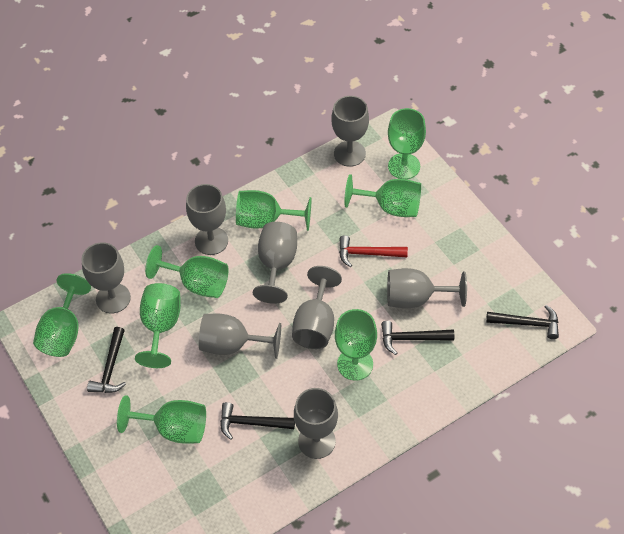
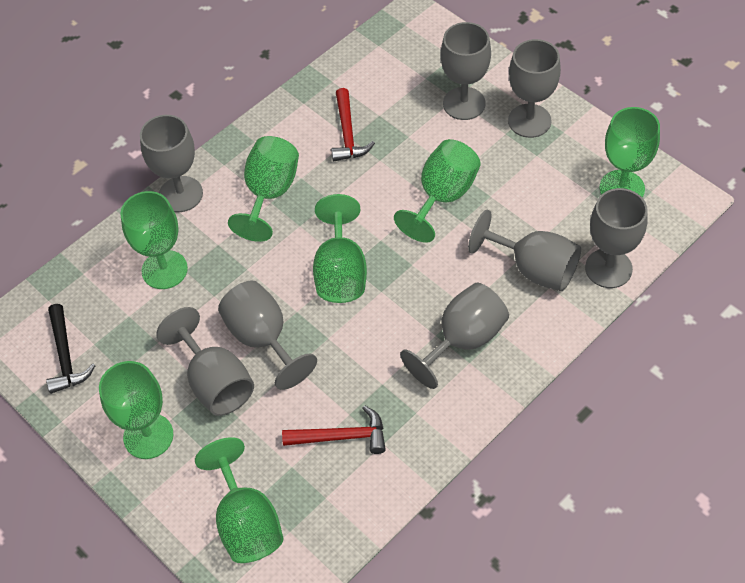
black hammer: [87,327,126,393] [220,402,295,440] [381,321,454,355] [486,305,559,339] = 4 -> [46,304,96,394] = 1
green goblet: [33,273,91,357] [117,395,206,444] [135,283,181,368] [145,245,229,298] [236,190,312,231] [335,309,377,381] [344,174,421,217] [388,108,426,179] = 8 -> [99,361,173,459] [120,191,188,289] [195,437,284,563] [228,136,299,242] [313,194,367,303] [394,139,481,243] [600,107,660,198] = 7
red hammer: [339,235,408,267] = 1 -> [282,405,386,454] [331,88,375,161] = 2

